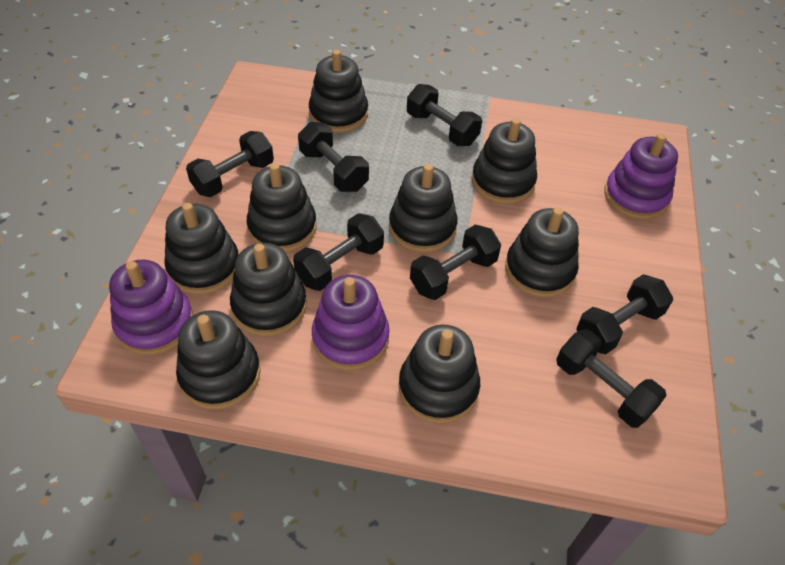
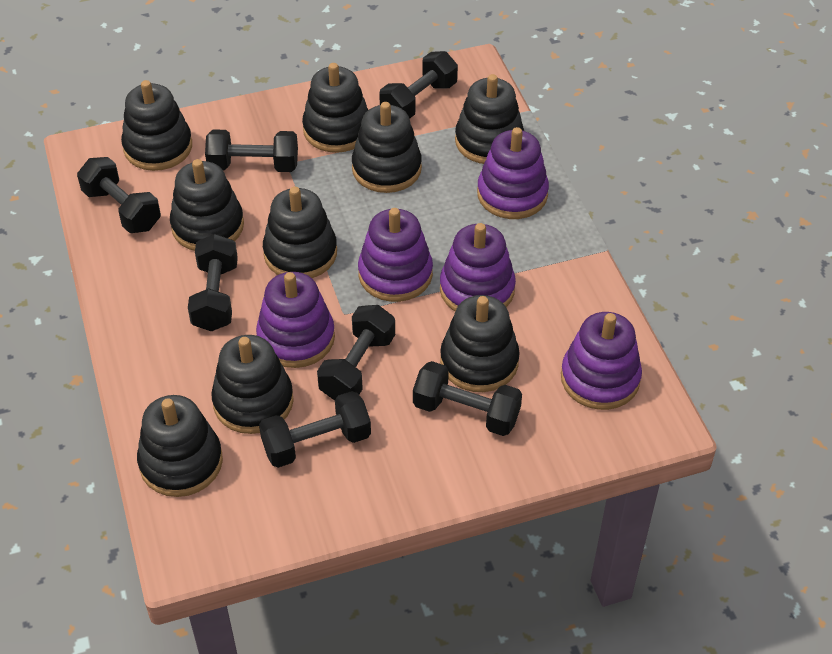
purple stacking toy: [109,260,193,355] [312,275,390,370] [604,133,678,219] = 3 -> [256,272,335,368] [358,208,433,302] [440,223,516,311] [477,127,549,219] [561,312,642,410] = 5

